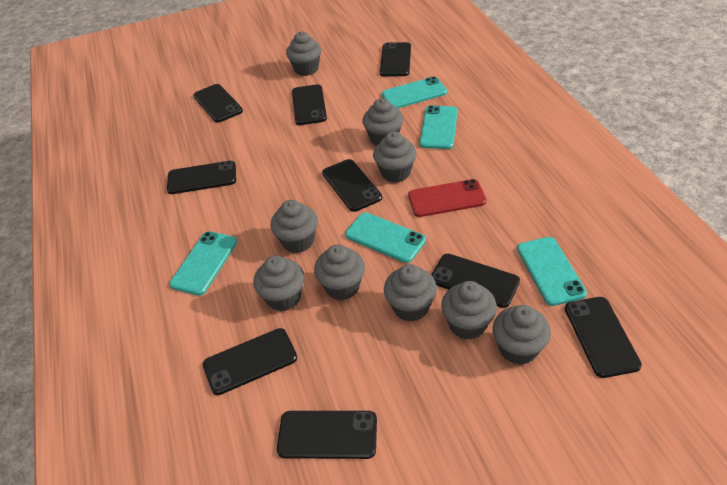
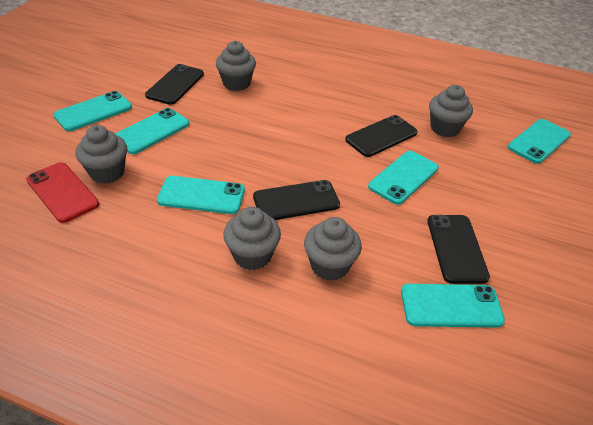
black phone: [167,161,236,194] [193,84,243,123] [203,328,297,395] [277,411,377,459] [292,84,327,125] [322,159,382,212] [380,42,411,77] [432,254,520,308] [565,297,642,378] = 9 -> [145,64,204,105] [253,180,340,220] [345,115,418,157] [427,215,490,284] = 4
grey cupcake: [253,255,304,311] [271,200,318,253] [286,31,321,76] [314,244,365,300] [363,98,403,146] [373,132,417,183] [384,264,437,322] [441,281,497,340] [493,305,551,365] = 9 -> [76,125,127,184] [216,41,256,91] [223,207,281,270] [304,217,362,281] [429,85,473,137] = 5
turquoise phone: [169,231,237,296] [345,212,426,263] [382,76,447,109] [420,105,458,149] [517,237,587,306] = 5 -> [53,91,132,131] [115,108,189,154] [157,176,245,214] [368,151,439,205] [401,284,505,328] [508,119,571,164] = 6

